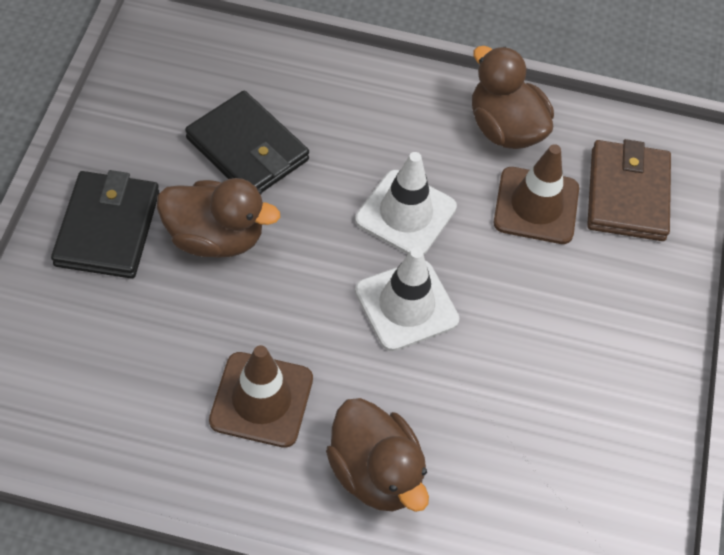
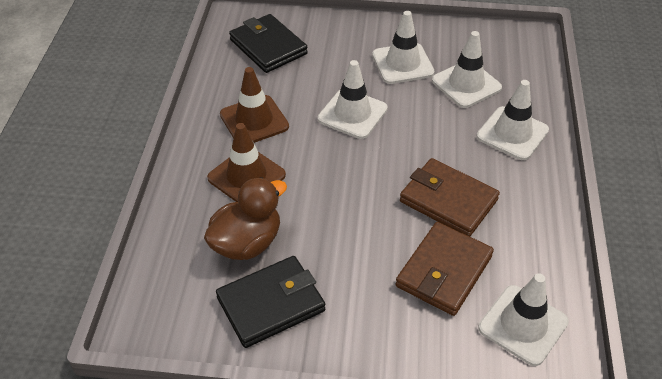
brown duck: [157,178,280,258] [326,398,429,512] [472,46,554,149] = 3 -> [204,177,287,260] = 1
brown wallet: [587,139,671,241] = 1 -> [395,222,494,316] [400,158,500,236] = 2
white traffic cone: [355,152,457,255] [355,247,459,351] = 2 -> [318,60,388,139] [372,11,435,84] [432,31,502,108] [477,80,549,160] [478,273,569,366] = 5

